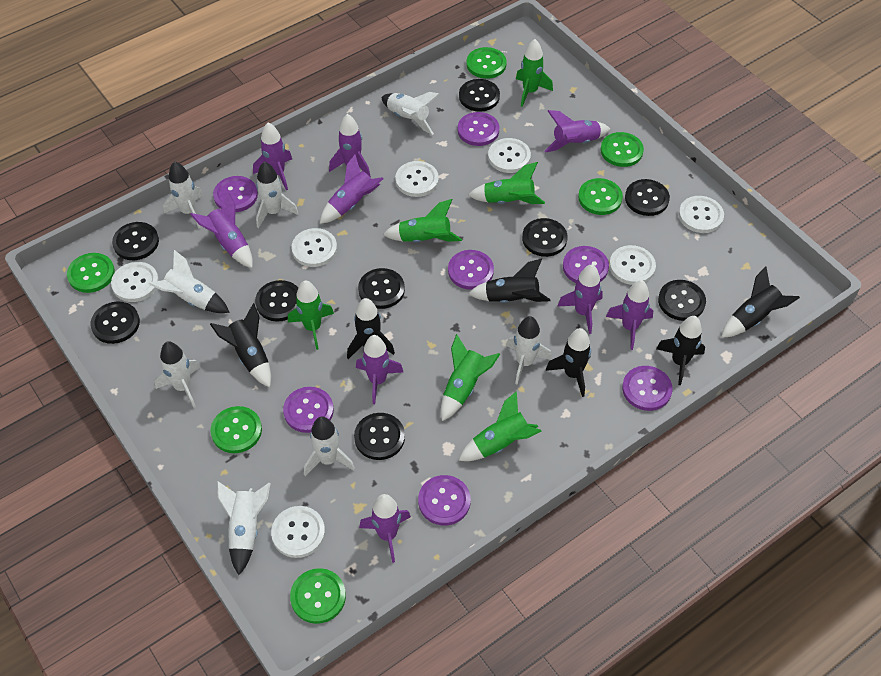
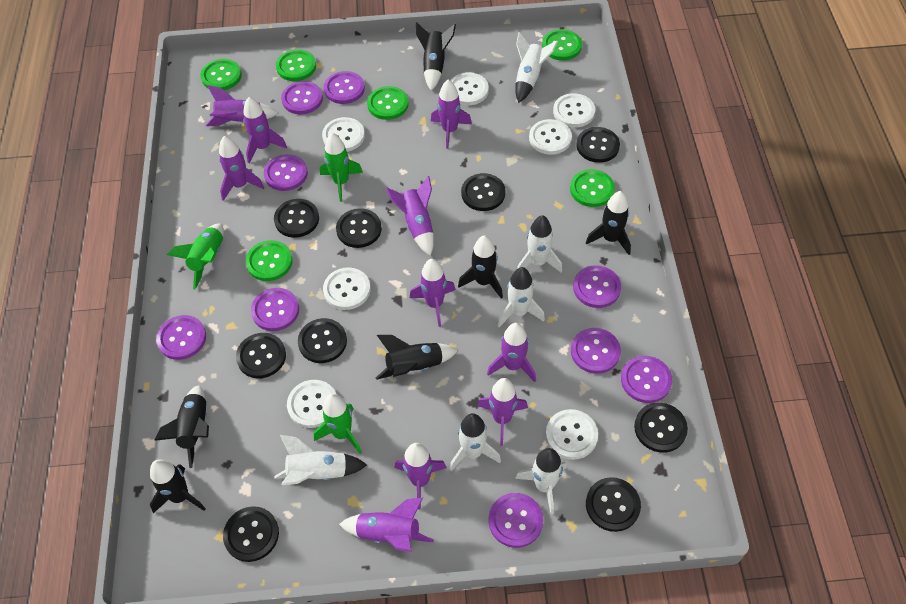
green rocket: [288,280,334,350] [383,199,462,243] [441,334,500,421] [458,391,541,461] [468,162,545,204] [516,39,553,107] = 6 -> [167,224,224,289] [314,394,362,454] [320,133,363,202] = 3
purple button: [213,176,258,212] [283,387,334,433] [418,475,471,526] [448,250,494,290] [458,112,500,146] [563,246,609,283] [622,366,673,411] = 7 -> [156,315,206,360] [251,288,299,331] [264,154,308,191] [281,81,323,114] [324,71,365,104] [489,493,543,548] [571,328,621,374] [573,265,621,308] [621,356,672,403] = 9
purple rocket: [190,193,253,268] [253,123,292,190] [320,155,384,224] [329,114,371,177] [356,335,403,404] [359,494,411,563] [544,110,610,153] [558,264,603,334] [606,280,653,350] = 9 -> [205,85,278,126] [219,136,264,201] [243,97,287,163] [339,498,434,552] [386,176,434,256] [395,443,447,510] [410,259,456,327] [431,80,472,149] [477,378,528,446] [487,323,536,382] = 10
white rocket: [149,250,230,313] [155,341,200,408] [163,161,204,228] [217,481,271,575] [256,161,299,228] [304,416,355,476] [381,92,440,135] [506,316,552,385] = 8 -> [274,435,367,485] [449,413,501,471] [498,267,545,327] [515,32,558,103] [515,448,566,515] [517,215,562,273] = 6

